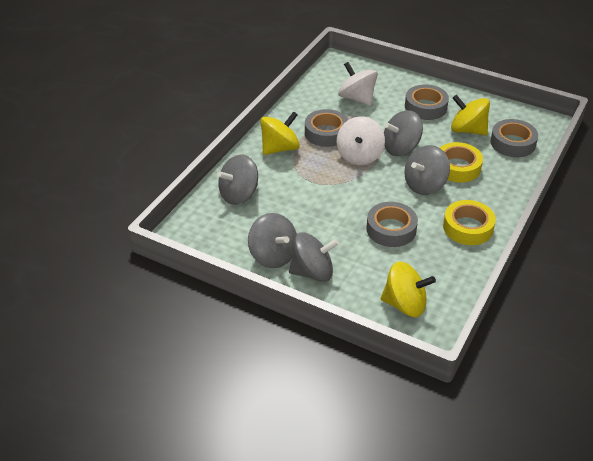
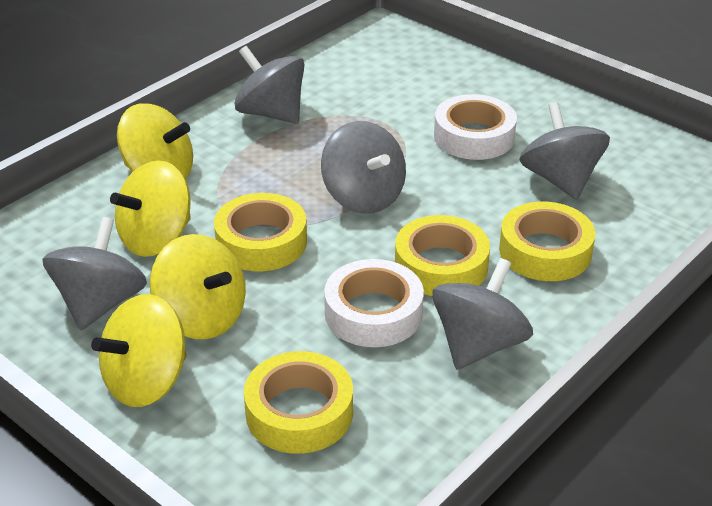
grey tape: [305,109,348,147] [366,202,418,247] [405,84,449,120] [490,119,538,157] = 4 -> none = 0
white spinning top: [337,116,385,165] [338,62,378,106] = 2 -> none = 0
white tape: none = 0 -> [324,259,424,347] [434,94,517,160] = 2
yellow spinning top: [260,112,300,155] [381,262,436,317] [451,95,490,135] = 3 -> [91,294,187,407] [110,160,191,257] [117,103,193,180] [150,234,246,339] = 4
yellow tape: [440,142,483,183] [443,200,496,245] = 2 -> [214,193,307,272] [244,351,353,454] [395,215,490,296] [499,202,595,281] = 4

